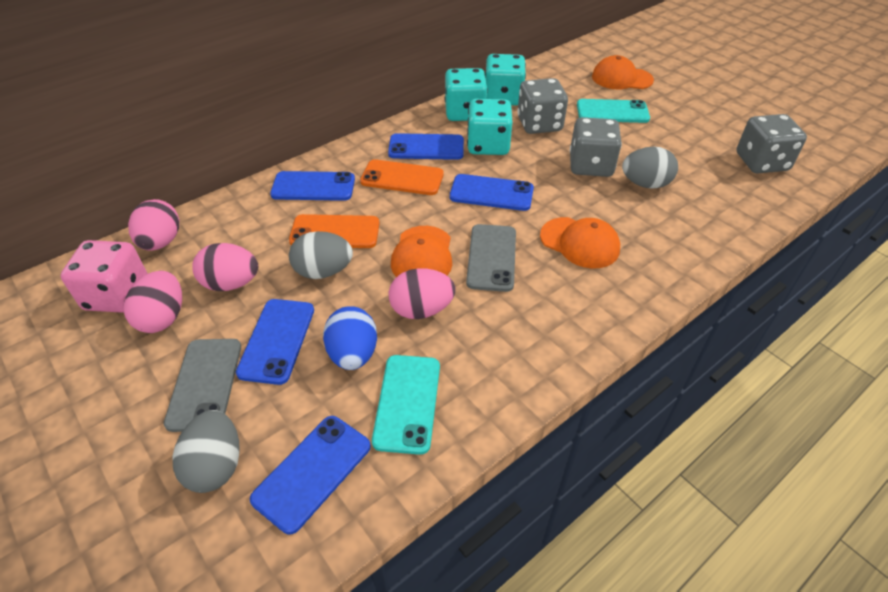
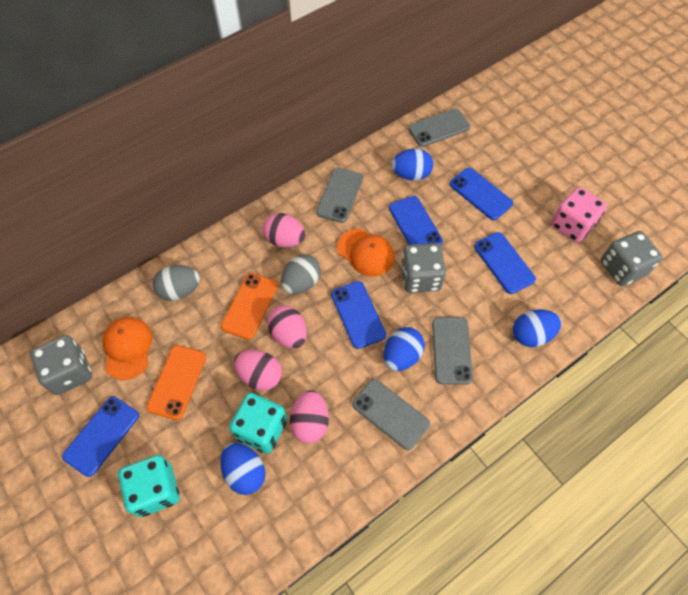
blue egg: [323,306,377,370] = 1 -> [220,443,265,495] [384,327,424,371] [391,149,433,181] [513,309,561,347] = 4
grey egg: [173,410,240,493] [289,231,353,279] [622,146,678,189] = 3 -> [153,265,200,301] [281,254,321,294] = 2
grey phone: [164,339,241,432] [466,224,516,292] = 2 -> [316,168,363,223] [352,379,430,450] [408,109,470,147] [432,317,473,385] = 4
orange cap: [391,226,452,277] [540,217,620,269] [592,55,654,89] = 3 -> [102,317,153,380] [337,229,394,277] = 2
turquoise dice: [445,68,488,121] [467,99,512,155] [485,54,526,106] = 3 -> [118,455,180,517] [229,393,287,454] = 2
turquoise phone: [372,355,440,455] [577,99,650,123] = 2 -> none = 0

